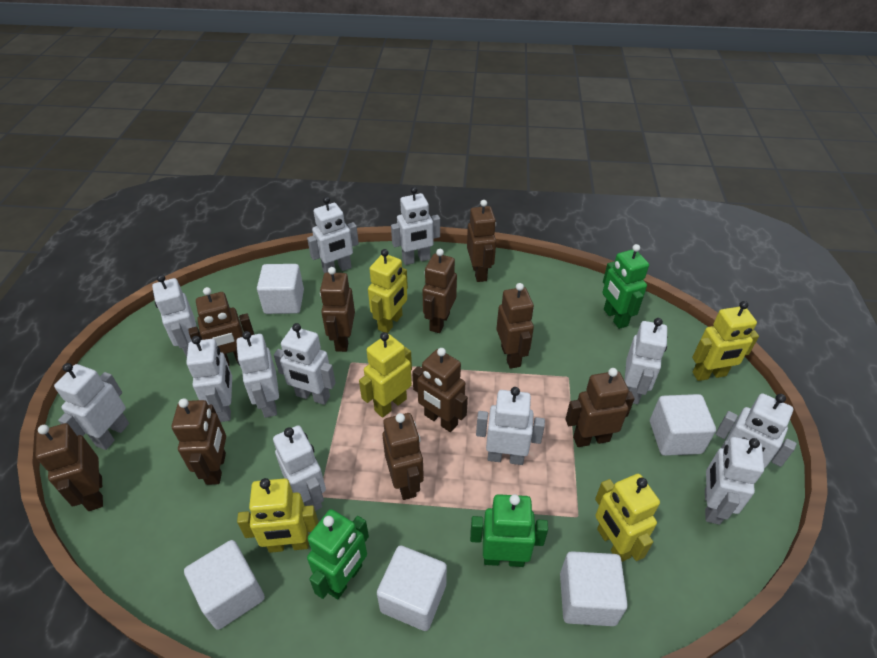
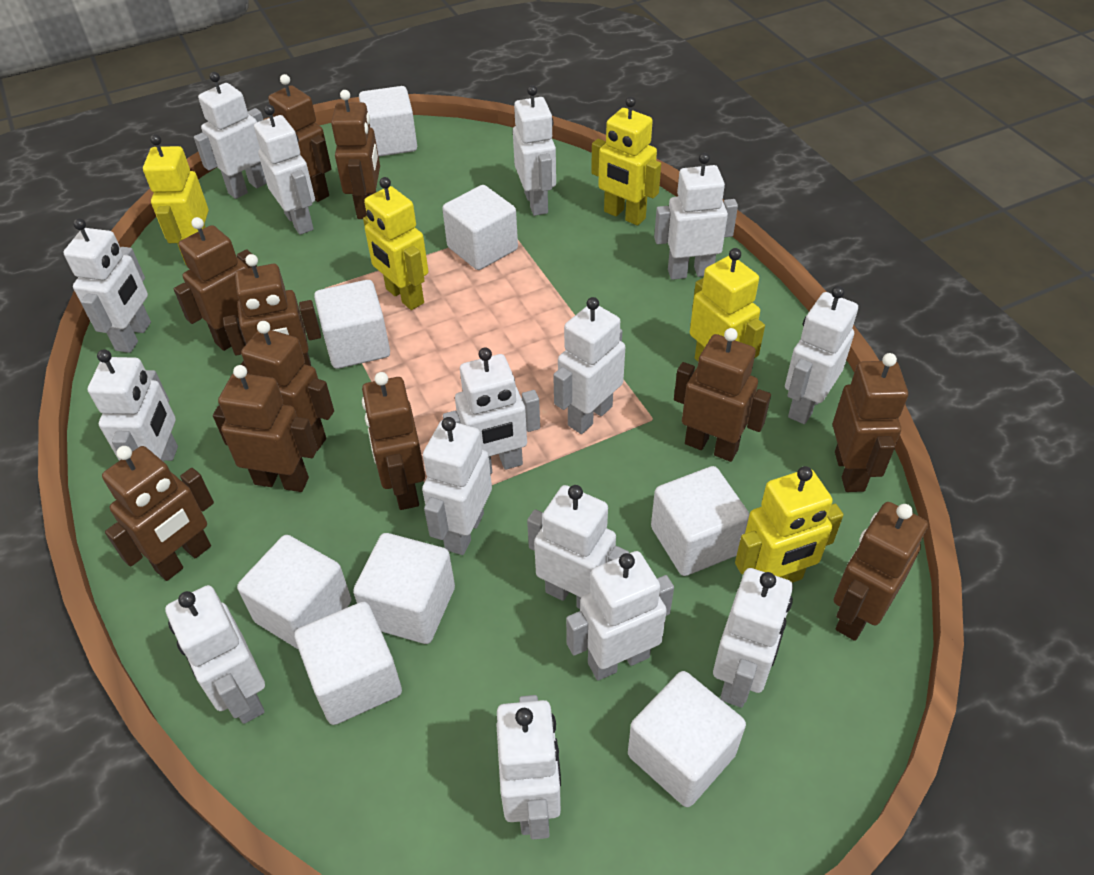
brown robot: [36,423,103,511] [172,398,226,485] [188,287,254,366] [320,267,355,352] [383,413,424,500] [412,348,468,432] [422,249,457,333] [467,200,496,282] [496,283,534,369] [565,368,635,447] = 10 -> [102,446,214,581] [174,217,257,351] [213,365,318,492] [223,254,321,366] [240,321,334,451] [268,74,332,202] [331,90,380,219] [362,372,425,510] [674,328,771,462] [833,353,908,492] [834,502,928,641] = 11
green robot: [307,509,369,599] [470,494,548,567] [602,244,649,329] = 3 -> none = 0
white cube: [184,540,265,630] [257,264,304,314] [377,545,447,631] [560,551,628,626] [650,394,716,456] = 5 -> [237,535,351,650] [294,602,402,725] [314,280,390,369] [353,533,455,644] [359,86,417,157] [442,185,518,270] [628,671,746,807] [651,466,750,576] = 8
white robot: [54,363,129,450] [152,274,197,358] [186,336,232,422] [236,331,279,418] [273,425,326,511] [274,323,336,405] [307,197,359,273] [391,187,440,265] [476,387,545,465] [625,318,667,404] [705,437,764,525] [715,393,797,468] = 12 -> [63,218,151,353] [88,349,178,462] [165,585,265,724] [194,72,267,199] [254,105,315,235] [422,417,492,555] [443,348,540,474] [496,695,561,840] [513,85,556,216] [527,485,629,609] [553,297,625,434] [566,551,674,680] [654,153,738,280] [713,568,793,708] [785,286,858,424] = 15

